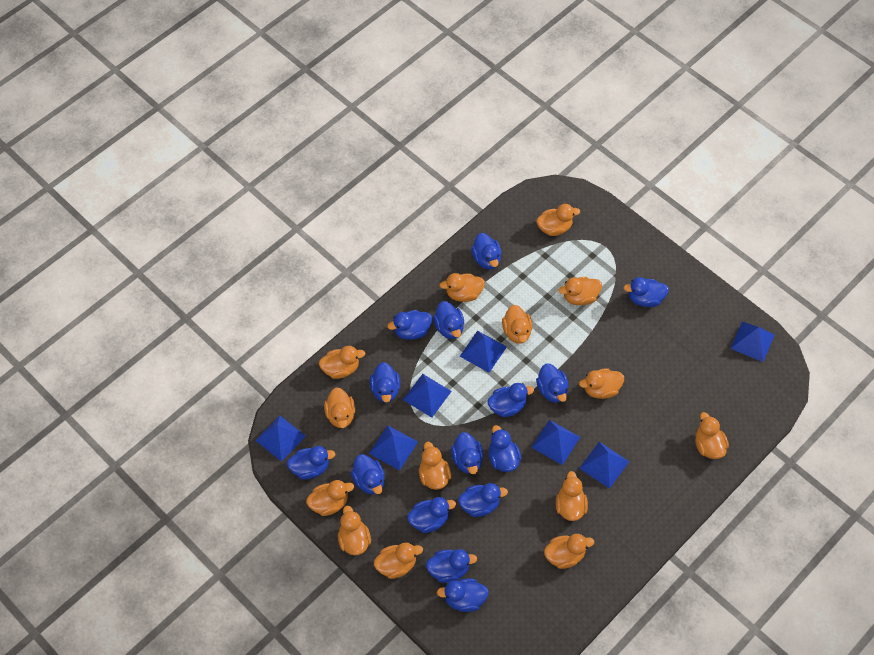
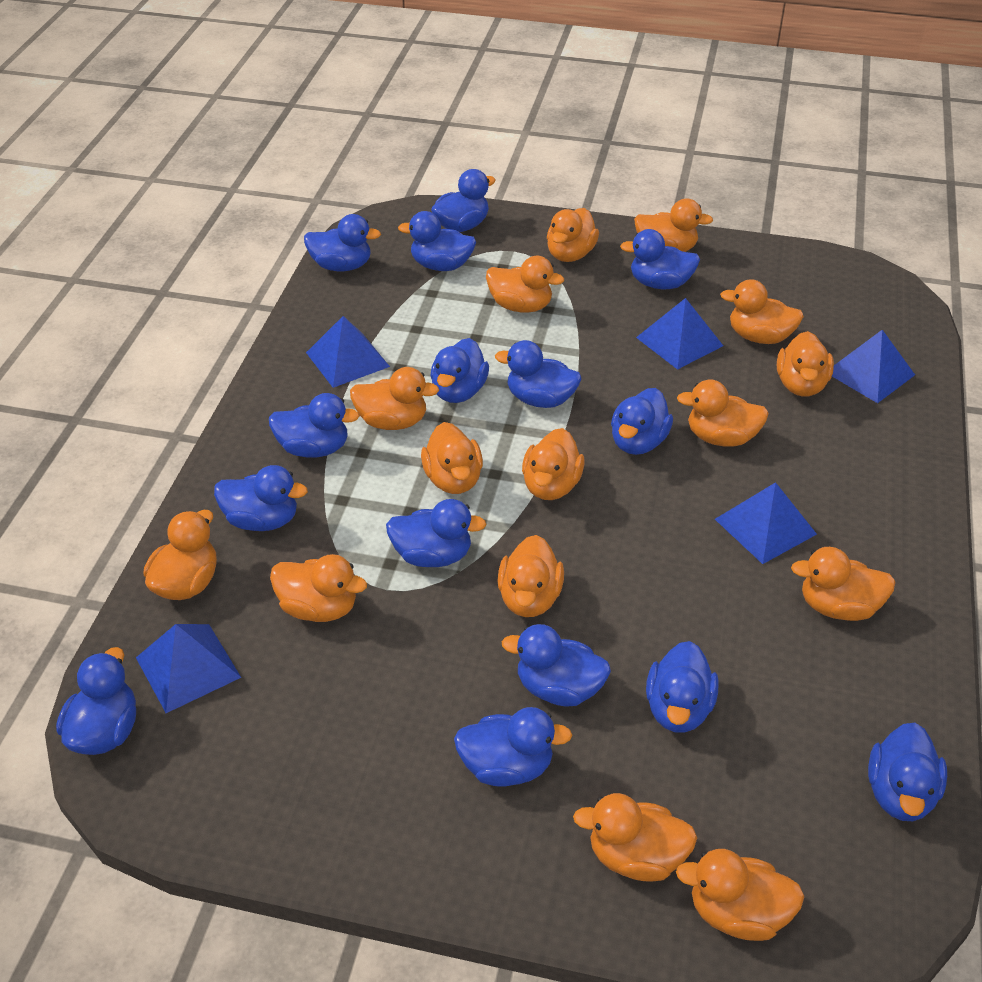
blue pyramid: [255,416,306,462] [369,425,418,471] [403,374,452,418] [459,331,507,373] [531,420,580,465] [579,442,629,489] [730,322,775,362] = 7 -> [136,624,241,713] [306,316,390,388] [636,298,723,370] [715,482,817,564] [832,330,915,403] = 5
orange duck: [306,480,354,516] [319,346,365,379] [324,387,355,428] [338,506,371,556] [374,542,423,579] [419,442,451,490] [439,273,485,302] [502,305,532,344] [536,204,580,236] [544,534,594,569] [556,471,588,521] [559,277,602,305] [579,368,624,399] [695,412,729,459] = 14 -> [143,510,217,600] [270,554,367,622] [350,367,439,430] [421,422,483,494] [486,256,564,312] [498,535,564,617] [522,428,585,500] [547,208,599,262] [573,793,697,882] [634,199,713,252] [676,849,805,941] [677,379,769,447] [720,279,804,344] [777,331,834,397] [791,547,896,621] = 15

